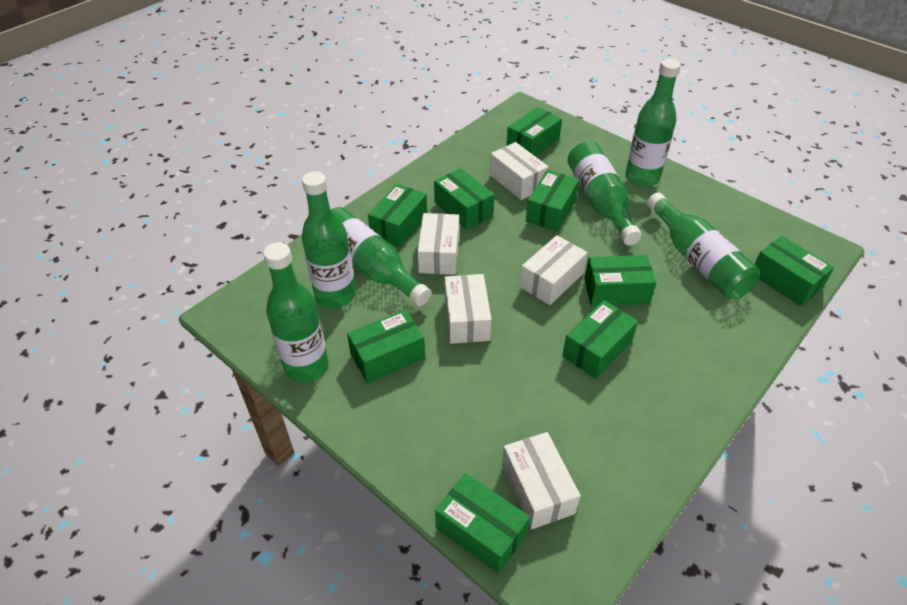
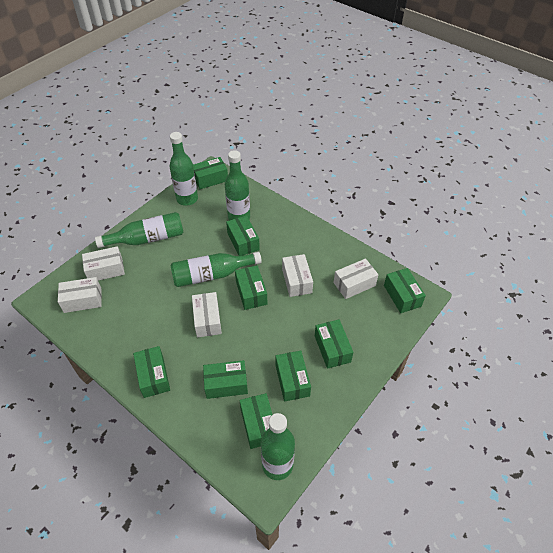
green bottle: [263,242,329,383] [302,171,356,308] [331,207,431,306] [568,141,642,245] [625,59,681,187] [647,193,760,299] = 6 -> [95,212,183,248] [170,132,198,206] [170,252,262,287] [225,150,250,221] [261,413,295,480] = 5

